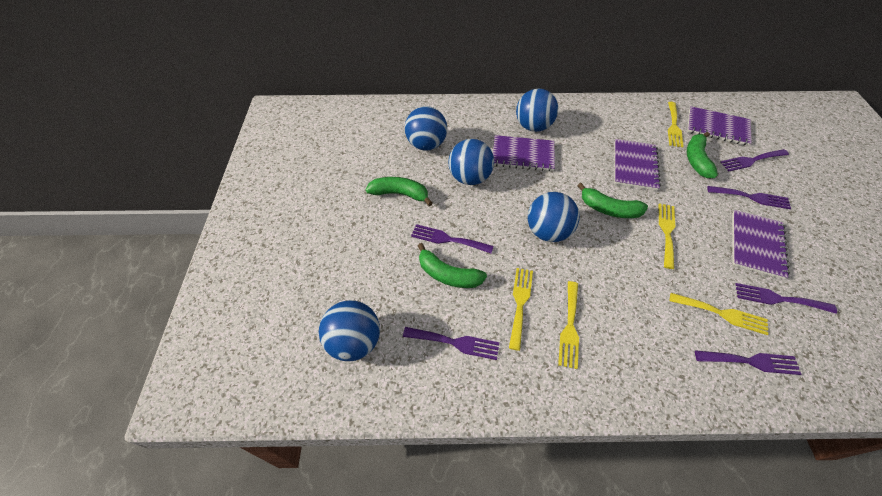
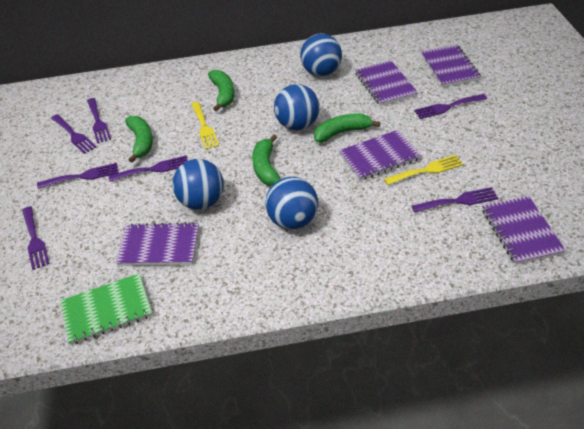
blue ball: [319,300,380,361] [405,106,447,151] [449,139,494,185] [516,89,558,132] [528,192,580,242] = 5 -> [172,159,224,210] [265,177,318,230] [274,84,320,130] [300,33,342,76] = 4
green notebook: none = 0 -> [60,274,152,345] = 1
purple fork: [403,327,499,360] [411,224,494,253] [695,350,802,375] [708,186,791,209] [720,149,789,171] [735,283,837,314] = 6 -> [22,206,50,270] [37,163,118,189] [51,114,96,154] [87,98,111,143] [109,156,188,182] [412,187,499,213] [414,94,487,119] = 7
purple notebook: [493,135,555,171] [615,139,661,191] [687,106,751,146] [732,210,790,280] = 4 -> [116,222,199,266] [339,130,421,181] [355,61,418,106] [421,45,481,87] [482,196,566,265] = 5
yellow fork: [509,268,533,351] [558,281,579,369] [659,203,675,269] [668,102,684,147] [670,293,769,335] = 5 -> [191,102,219,150] [384,155,464,185] = 2

